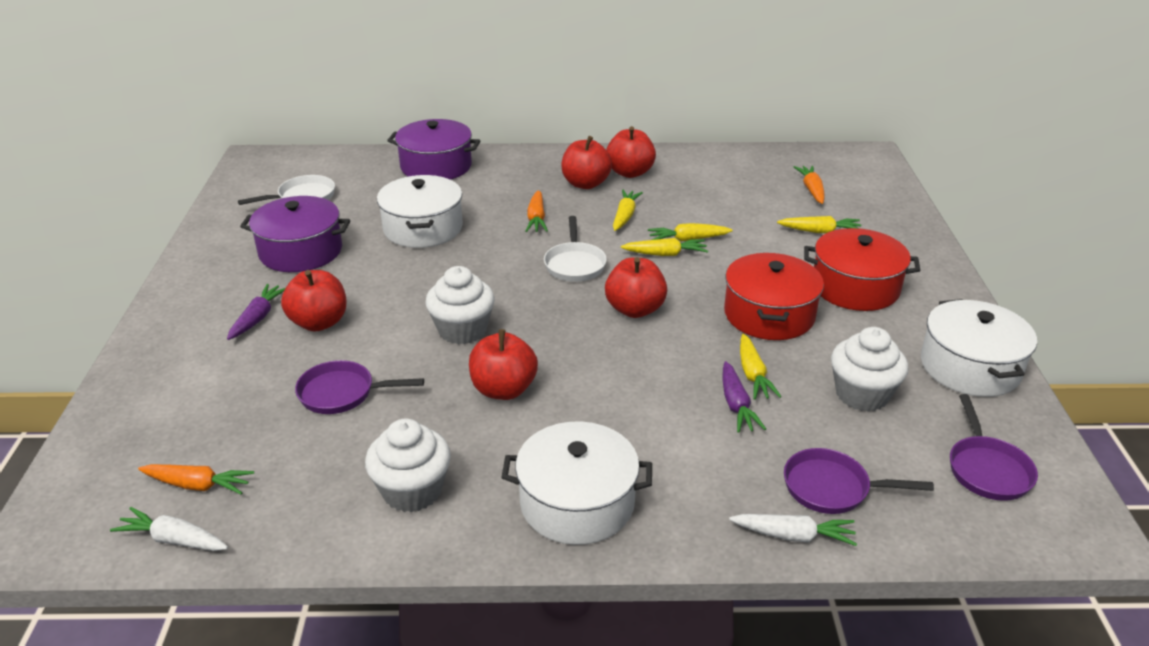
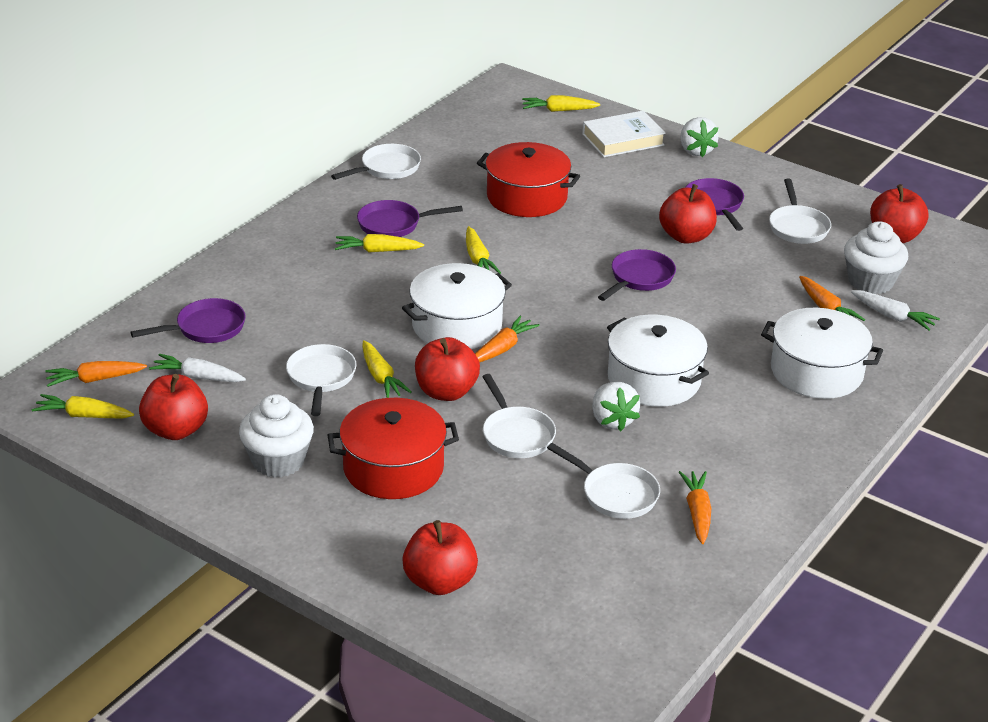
orange carrot: [138,464,254,494] [525,190,548,232] [794,166,825,204] = 3 -> [45,361,147,387] [475,315,540,363] [679,471,711,544] [799,276,865,321] = 4
purple carrot: [227,284,285,340] [722,361,766,433] = 2 -> none = 0
purple pan: [295,360,424,414] [784,448,934,514] [950,394,1038,501] = 3 -> [130,298,246,343] [357,200,463,237] [598,249,676,301] [685,178,744,231] = 4
purple pot: [240,196,350,272] [387,119,481,180] = 2 -> none = 0
white book: none = 0 -> [582,111,666,157] = 1
white cupcake: [365,418,451,512] [425,266,495,345] [831,327,908,412] = 3 -> [239,394,314,478] [844,221,908,294] = 2
white pan: [238,175,335,205] [544,216,607,282] = 2 -> [286,344,357,416] [331,144,421,180] [482,374,556,458] [547,443,660,519] [769,179,831,244] = 5
white strawberry: none = 0 -> [592,382,640,431] [680,117,719,157] = 2

